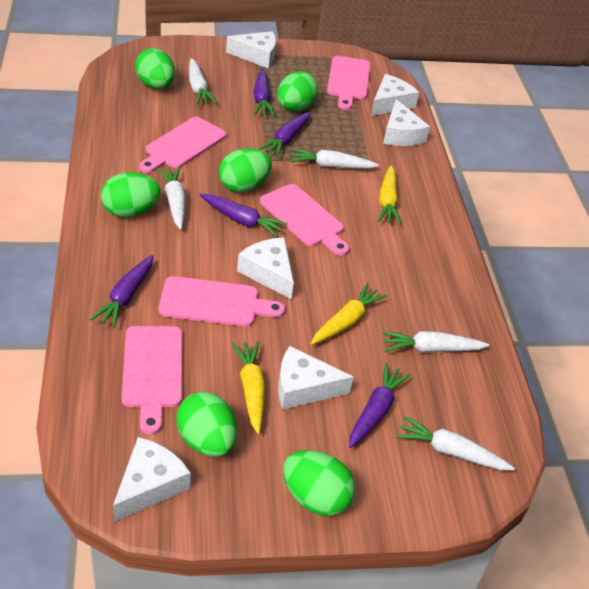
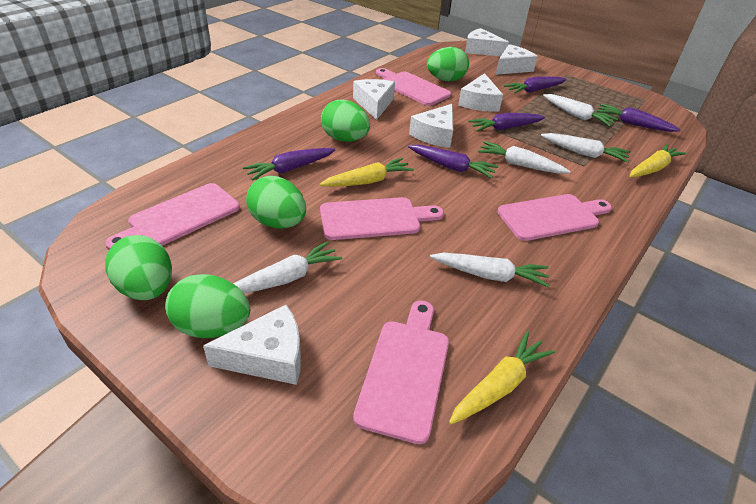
green egg: [101,172,161,217] [135,48,175,89] [177,392,237,457] [219,148,272,193] [277,71,318,111] [283,450,355,516] = 6 -> [105,235,172,300] [165,274,250,338] [246,176,306,228] [321,100,370,142] [427,47,469,81] = 5

